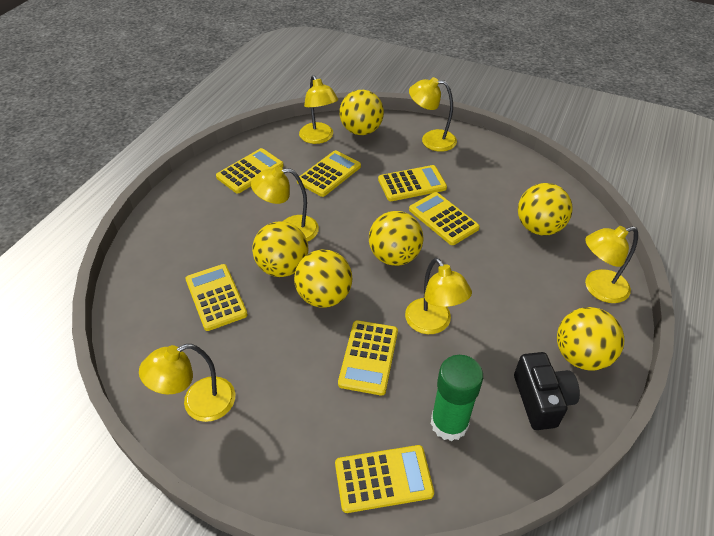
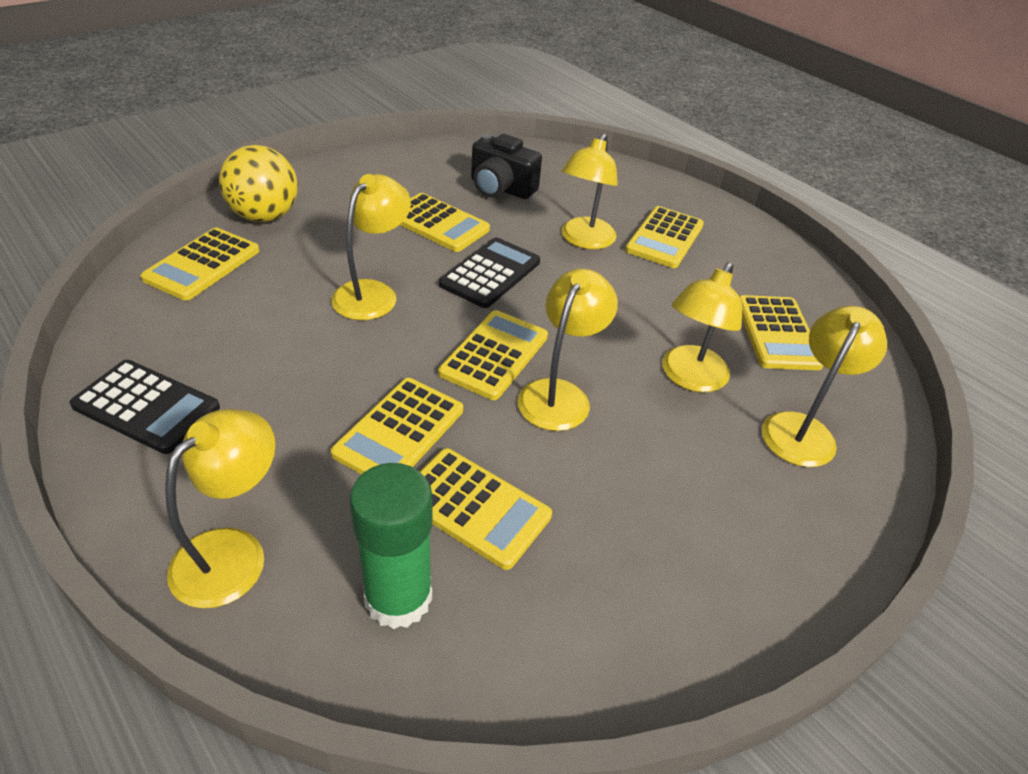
black calculator: none = 0 -> [70,360,220,454] [439,237,540,308] = 2
yellow ball: [252,221,308,277] [294,250,352,308] [340,90,384,135] [369,211,424,266] [518,183,573,235] [557,307,624,371] = 6 -> [219,145,298,222] = 1

